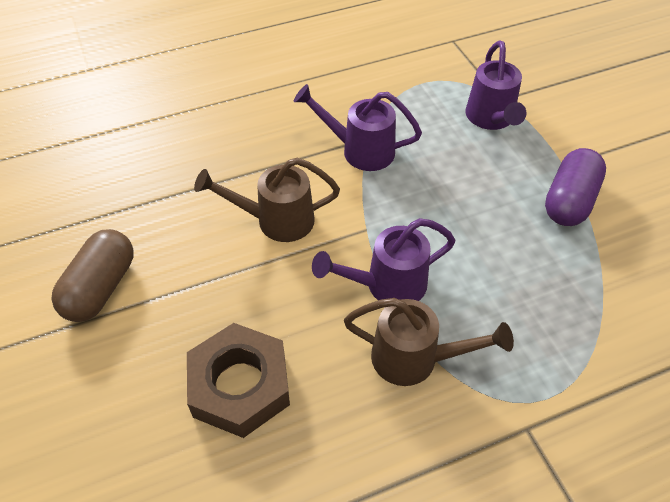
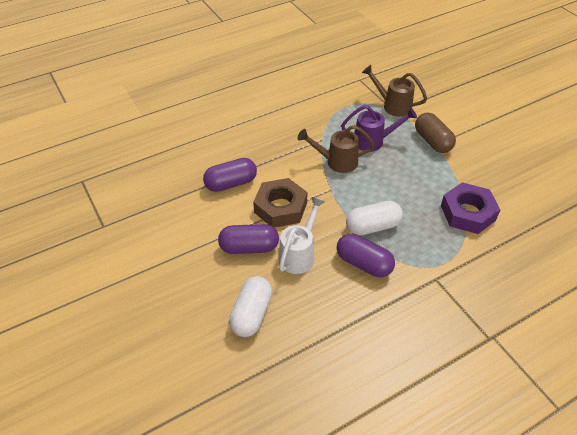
purple capsule: [545,148,606,226] = 1 -> [203,158,257,192] [218,224,279,254] [337,234,395,277] = 3
purple nut: none = 0 -> [441,182,500,234] = 1
purple watering can: [294,84,422,171] [312,218,455,301] [465,41,527,130] = 3 -> [341,105,417,152] = 1
white capsule: none = 0 -> [229,276,272,337] [346,201,403,236] = 2
white watering can: none = 0 -> [279,197,325,274] = 1

